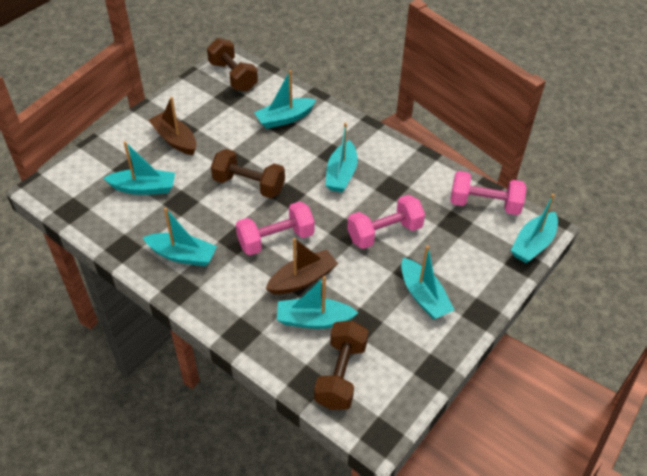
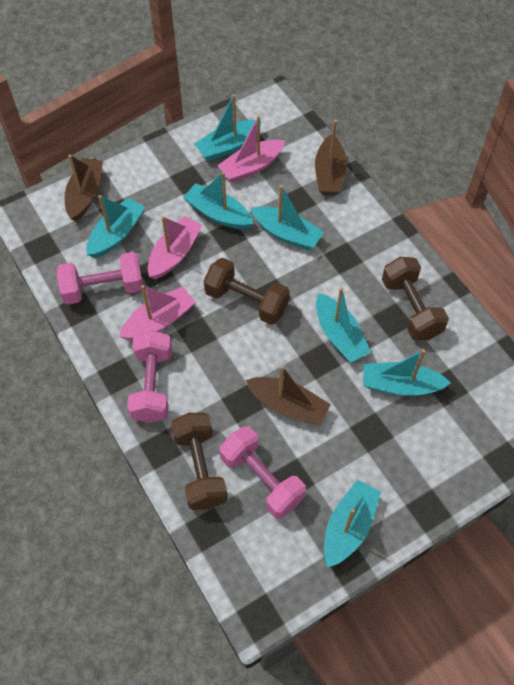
brown boat: [149,97,196,155] [265,238,338,295] = 2 -> [65,155,103,222] [246,366,331,425] [315,120,347,195] = 3
pink boat: none = 0 -> [119,285,196,340] [148,216,202,279] [217,116,285,183] = 3

